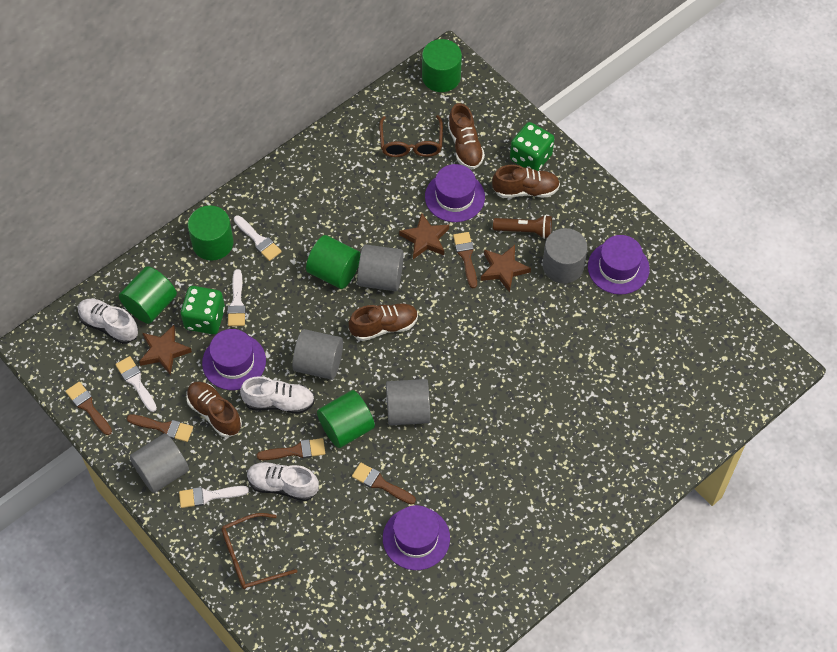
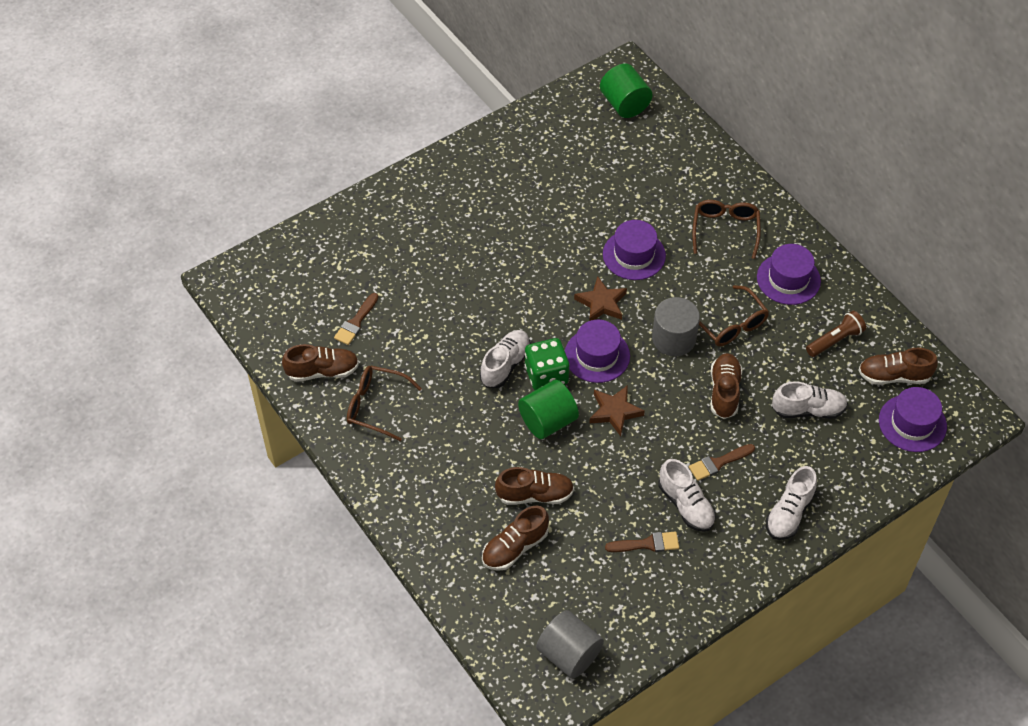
brown brush: [65,382,112,435] [127,414,193,442] [257,438,325,460] [352,463,416,505] [453,232,477,288] = 5 -> [334,293,379,345] [605,532,679,552] [689,444,755,481] = 3
brown glasses: [221,513,297,589] [379,115,443,157] = 2 -> [347,366,422,441] [693,200,761,259] [699,285,769,346] = 3
brown shoe: [186,381,242,437] [349,303,418,341] [448,103,485,169] [492,165,560,198] = 4 -> [282,344,359,382] [482,505,549,571] [495,467,574,505] [711,353,742,419] [859,348,938,385] = 5
brown star: [139,325,192,375] [399,213,449,259] [481,245,531,292] = 3 -> [574,276,627,321] [589,385,645,436] = 2
green cylinder: [119,266,177,324] [188,205,234,261] [306,235,360,289] [317,390,375,448] [422,39,462,92] = 5 -> [518,380,579,439] [600,64,653,118] = 2
green dice: [181,286,225,334] [510,122,554,171] = 2 -> [525,338,569,390] = 1
grey cylinder: [130,433,189,493] [293,329,343,380] [357,244,403,291] [386,379,430,426] [542,228,588,284] = 5 -> [536,610,604,679] [652,297,700,356] = 2
white brush: [115,356,157,412] [179,486,249,508] [228,269,246,326] [234,215,282,261] = 4 -> none = 0
white shoe: [78,299,138,344] [240,376,315,414] [247,462,319,501] = 3 -> [480,330,531,388] [658,459,716,532] [766,466,817,540] [772,381,848,419] = 4

